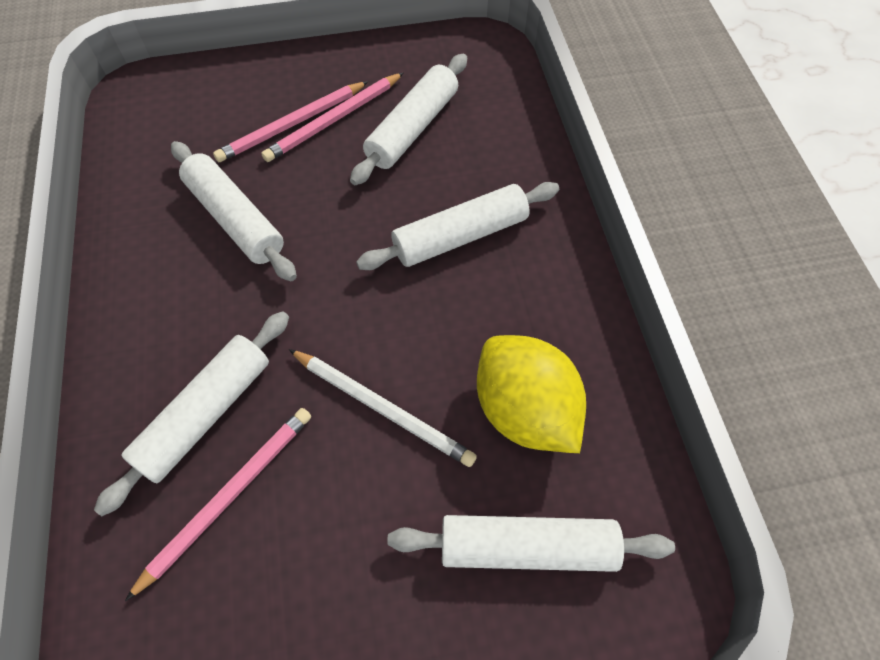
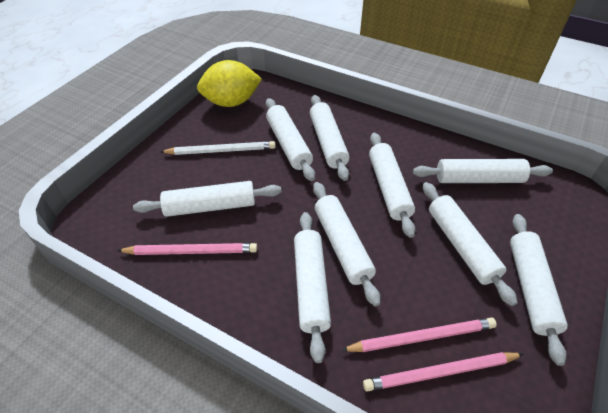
white rolling pin: [94,311,289,516] [171,141,297,281] [350,54,467,185] [356,182,559,270] [387,515,675,572] = 5 -> [133,181,282,217] [266,98,315,181] [294,212,331,363] [310,95,350,181] [313,182,381,307] [369,133,416,238] [413,159,553,183] [423,182,518,306] [510,214,568,366] = 9

